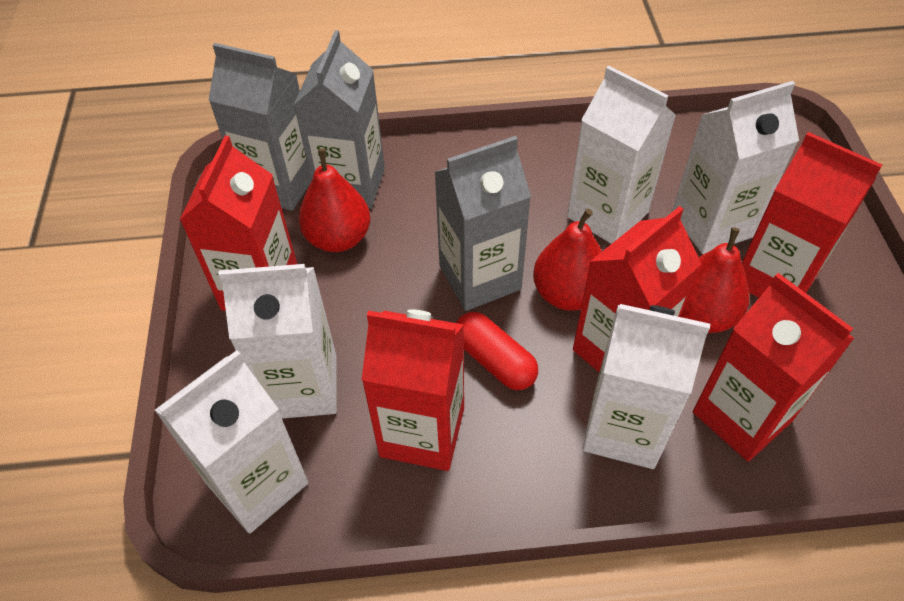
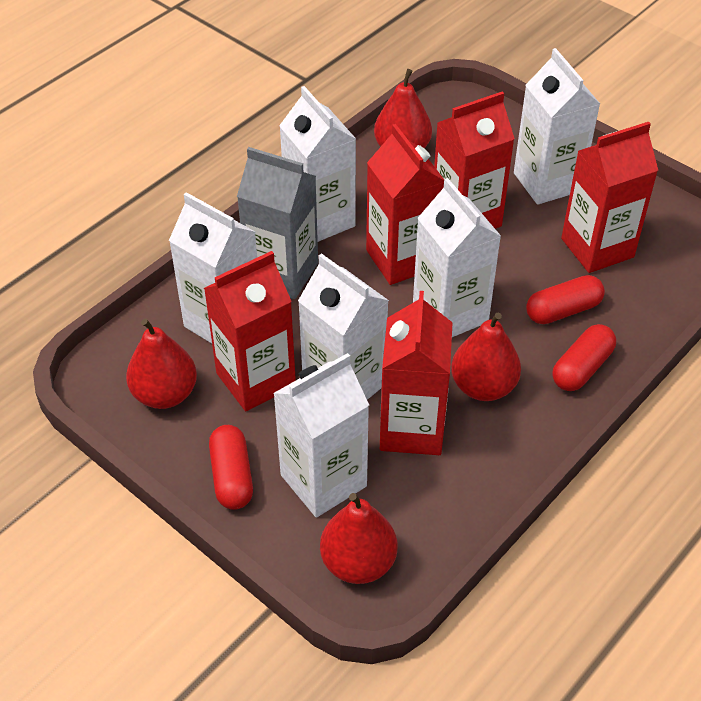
grey carton: [208,43,311,211] [294,30,385,209] [435,136,531,311] = 3 -> [237,147,318,299] = 1
red capsule: [456,312,538,390] = 1 -> [209,425,253,510] [526,275,605,324] [552,324,616,391] = 3
red pear: [299,149,370,252] [533,209,602,311] [680,227,750,333] = 3 -> [126,319,197,409] [320,493,397,584] [374,69,432,148] [451,312,521,401] = 4
white carton: [155,350,308,534] [218,264,337,419] [567,65,676,244] [582,304,710,469] [672,81,799,254] = 5 -> [169,192,257,343] [273,353,369,518] [279,86,356,242] [298,253,389,400] [413,178,501,337] [514,48,600,205] = 6

